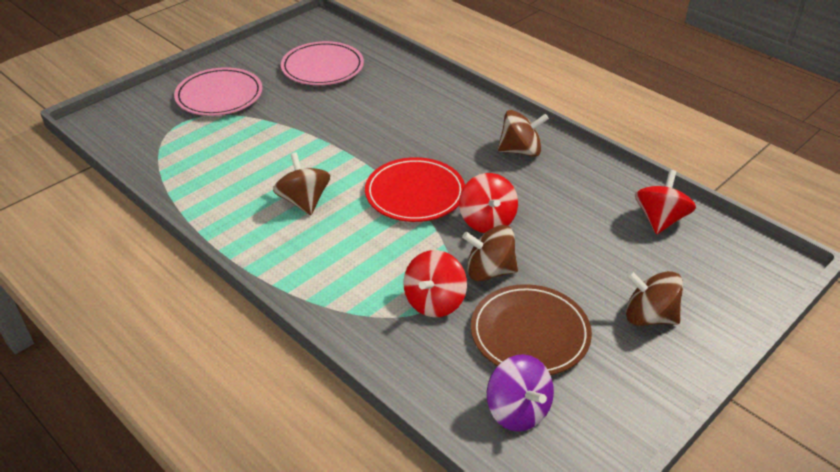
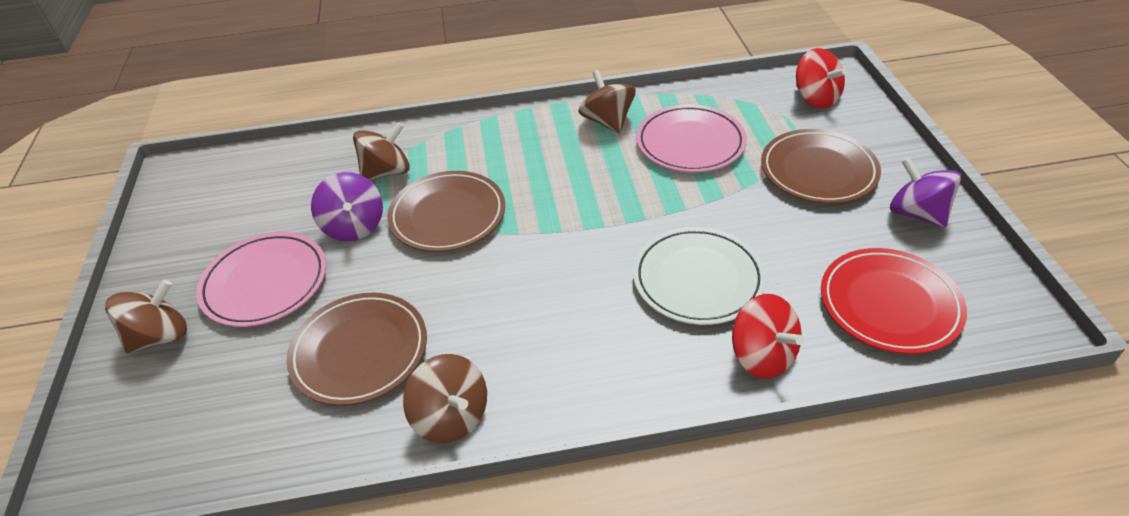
brown plate: [471,284,592,375] = 1 -> [286,293,427,406] [387,171,505,252] [761,129,881,204] = 3
purple spinning top: [487,354,554,432] = 1 -> [311,172,383,241] [890,157,961,228] = 2
red spinning top: [404,250,467,317] [459,173,518,233] [635,170,696,235] = 3 -> [732,294,804,378] [796,48,847,109] = 2
white plate: none = 0 -> [633,227,766,325] = 1

